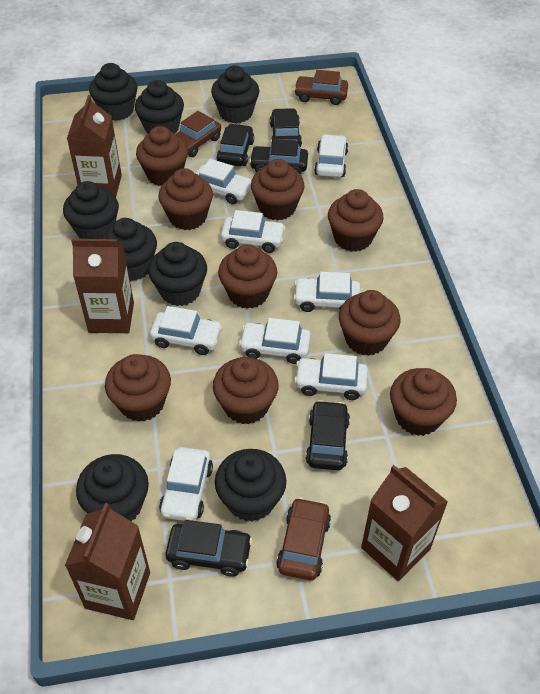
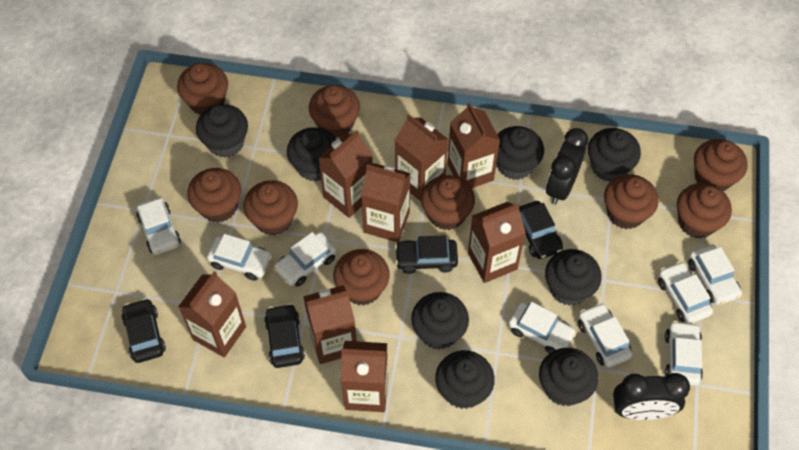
black car: [165,520,252,577] [216,124,254,166] [249,139,308,175] [270,108,302,147] [305,400,350,470] = 5 -> [122,298,166,363] [264,304,305,368] [395,235,458,274] [519,201,563,259] = 4
black clock: none = 0 -> [546,128,588,205] [613,373,690,420] = 2
brown car: [176,111,221,157] [276,497,331,580] [294,70,348,105] = 3 -> none = 0
brown carton: [65,503,150,620] [67,95,122,197] [71,239,134,333] [361,465,448,581] = 4 -> [178,271,246,357] [303,285,356,364] [318,130,373,218] [341,341,388,412] [361,163,411,242] [395,114,448,201] [447,102,500,188] [468,202,526,283] = 8

